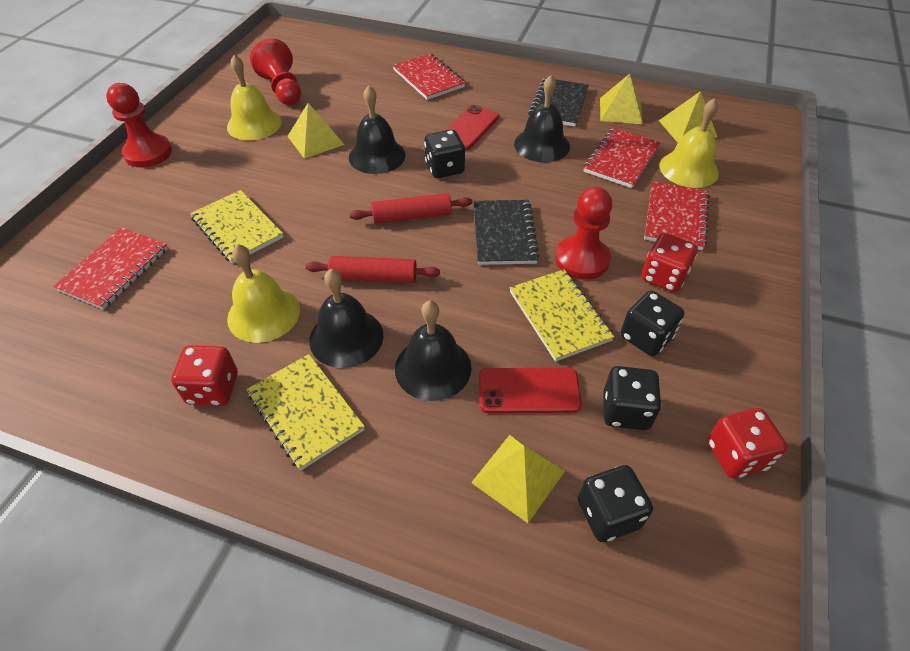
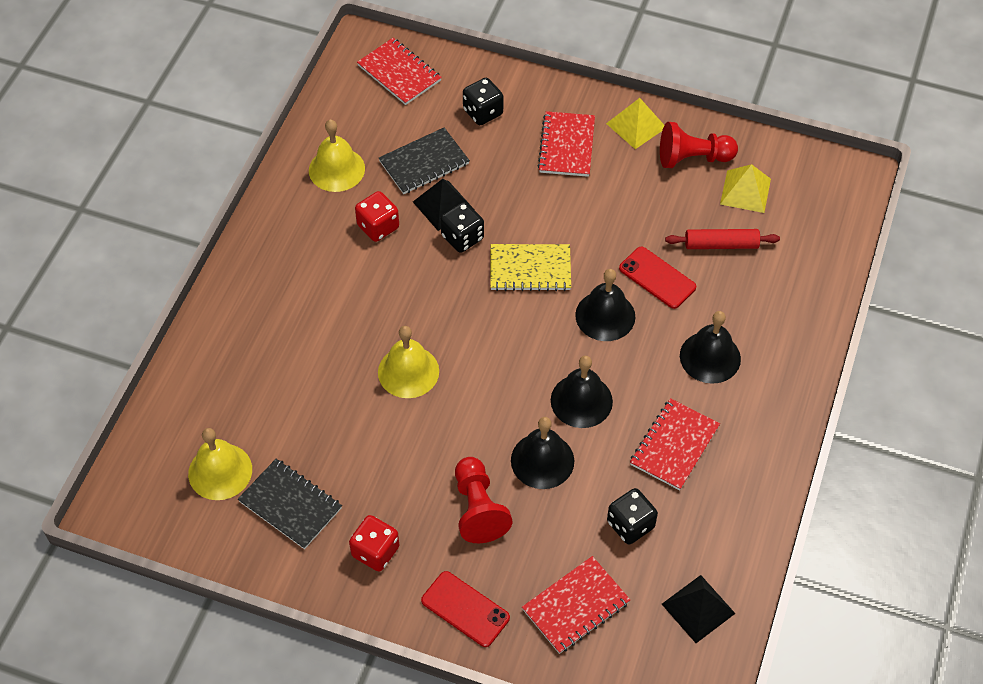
black dice: [424,130,465,178] [578,465,653,542] [603,366,662,430] [621,291,684,356] = 4 -> [440,202,484,253] [463,78,503,125] [607,488,658,545] = 3
black pyramid: none = 0 -> [413,179,474,231] [662,575,736,643] = 2
red dice: [171,345,238,406] [642,233,698,292] [708,408,787,478] = 3 -> [349,515,399,571] [355,191,399,242] = 2
red pawn: [106,83,172,167] [250,39,301,105] [555,187,613,280] = 3 -> [455,457,512,543] [660,122,738,168] = 2
red rolling pin: [305,256,440,283] [349,193,473,224] = 2 -> [665,229,780,249] = 1
yellow notebook: [190,190,283,264] [246,354,365,471] [510,269,614,362] = 3 -> [490,244,571,291] = 1
yellow pyramid: [287,103,345,159] [471,435,565,523] [600,74,643,124] [659,91,717,143] = 4 -> [606,98,664,149] [720,164,771,213] = 2

